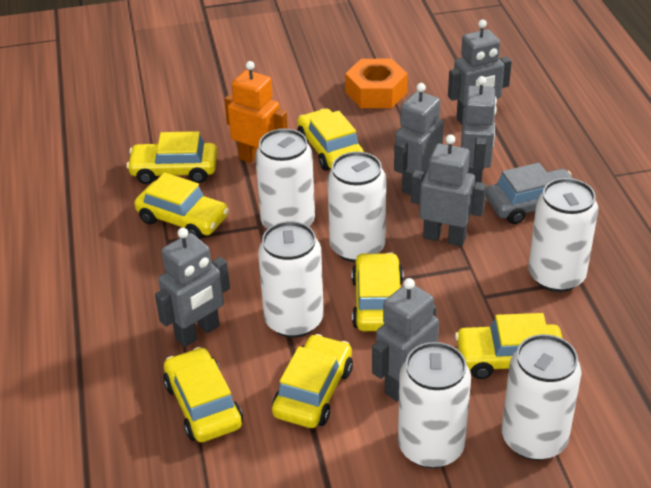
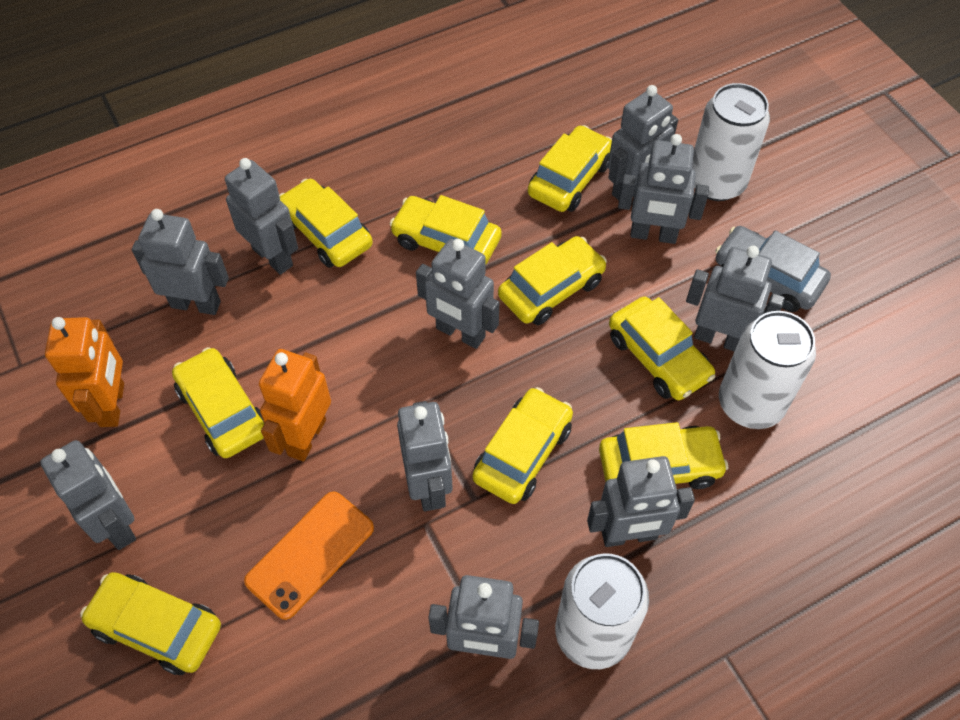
grey robot: [155,228,230,347] [372,278,439,401] [394,83,444,195] [411,134,486,246] [448,19,512,125] [461,76,497,183] = 6 -> [40,440,136,550] [132,209,229,315] [225,158,298,275] [397,401,453,511] [416,239,499,349] [428,575,539,659] [587,456,695,547] [608,85,678,200] [618,134,709,244] [686,246,785,352] = 10
orange nut: [345,59,408,108] = 1 -> none = 0
orange phone: none = 0 -> [244,492,374,620] = 1
orange robot: [224,61,288,163] = 1 -> [45,317,124,427] [259,349,331,461] = 2
white can: [255,129,315,229] [258,221,324,338] [327,152,386,262] [398,342,471,468] [502,334,582,460] [528,178,598,292] = 6 -> [555,554,649,669] [692,83,770,201] [719,311,816,429] = 3
yellow car: [126,131,217,184] [134,172,229,239] [163,347,243,442] [272,334,353,428] [297,109,364,171] [352,252,403,331] [455,313,563,379] = 7 -> [80,572,221,675] [172,347,265,458] [279,179,373,268] [390,195,502,264] [472,387,573,504] [498,236,607,325] [528,125,612,212] [599,422,728,489] [609,297,715,400] = 9

